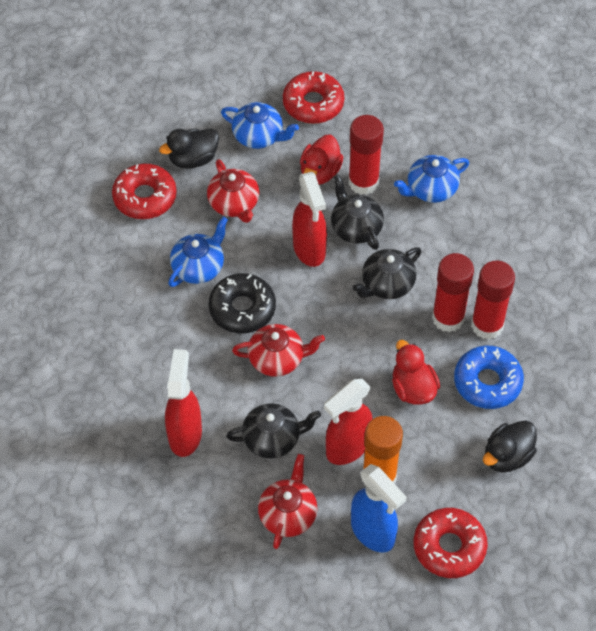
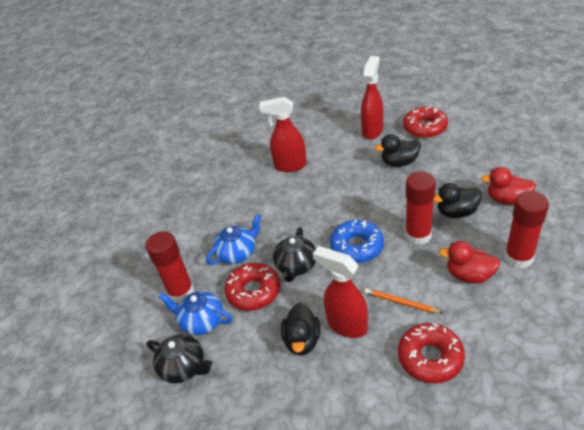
black donut: [209,273,276,334] = 1 -> none = 0
black duck: [159,129,219,169] [483,421,537,472] = 2 -> [281,303,320,355] [375,134,421,167] [433,183,482,218] = 3
black teapot: [226,403,321,459] [331,174,384,250] [353,247,421,299] = 3 -> [146,334,212,383] [273,227,316,282] = 2
blue spray bottle: [351,464,407,553] = 1 -> none = 0
blue teapot: [169,217,228,287] [221,102,299,149] [394,155,469,203] = 3 -> [159,291,232,335] [206,214,262,265] = 2
orange glue stick: [363,416,403,486] = 1 -> none = 0
orange pencil: none = 0 -> [364,288,443,313] = 1
red teapot: [207,159,259,223] [232,324,325,377] [258,454,317,549] = 3 -> none = 0

